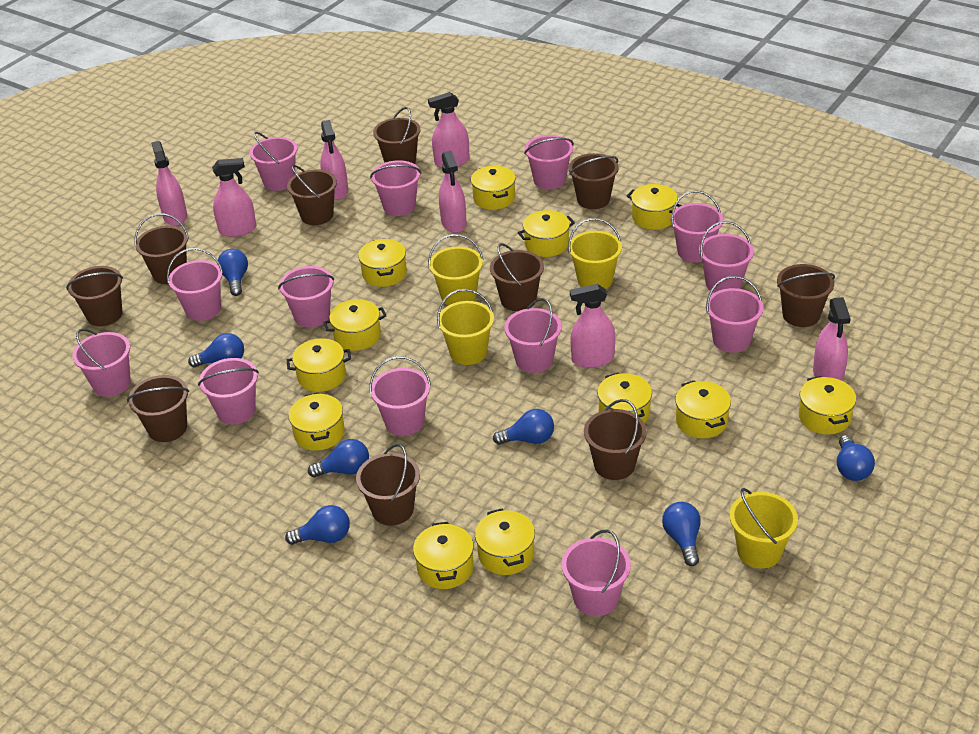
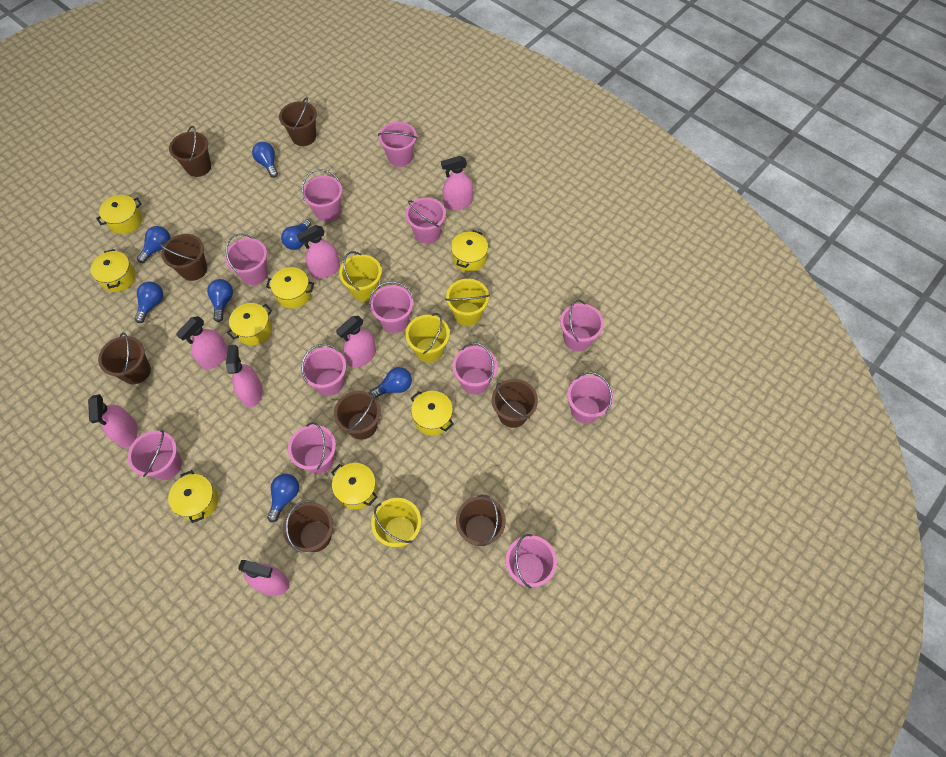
brown bucket: [66,266,123,326] [127,375,189,442] [134,213,189,284] [287,165,337,225] [356,444,420,526] [373,107,421,164] [490,243,544,311] [569,153,619,209] [584,399,647,480] [777,264,835,327] = 10 -> [98,333,151,384] [160,234,207,281] [169,126,211,177] [279,97,317,146] [283,500,333,553] [334,391,381,440] [456,495,506,547] [492,379,538,428] = 8
pink bucket: [72,329,131,397] [167,248,223,321] [198,358,259,424] [250,132,298,191] [278,266,334,327] [369,356,431,436] [370,160,421,216] [504,298,562,373] [524,135,574,190] [562,530,631,616] [670,190,724,262] [699,221,754,293] [706,276,764,353] = 13 -> [128,430,182,480] [225,233,268,285] [288,422,336,474] [301,344,346,396] [302,169,342,222] [369,281,414,333] [378,122,417,167] [405,197,446,244] [453,342,498,394] [506,534,557,588] [560,300,604,351] [567,372,614,424] = 12
yellow pot: [286,338,351,392] [288,393,345,451] [323,299,387,351] [358,239,407,287] [413,522,474,589] [471,165,516,210] [475,509,535,575] [518,210,575,257] [597,372,652,423] [627,184,682,230] [675,380,731,438] [799,376,856,434] = 12 -> [91,249,136,292] [96,195,142,234] [168,470,219,523] [227,303,272,345] [266,267,314,309] [331,463,378,510] [411,391,454,435] [451,230,488,272] = 8

